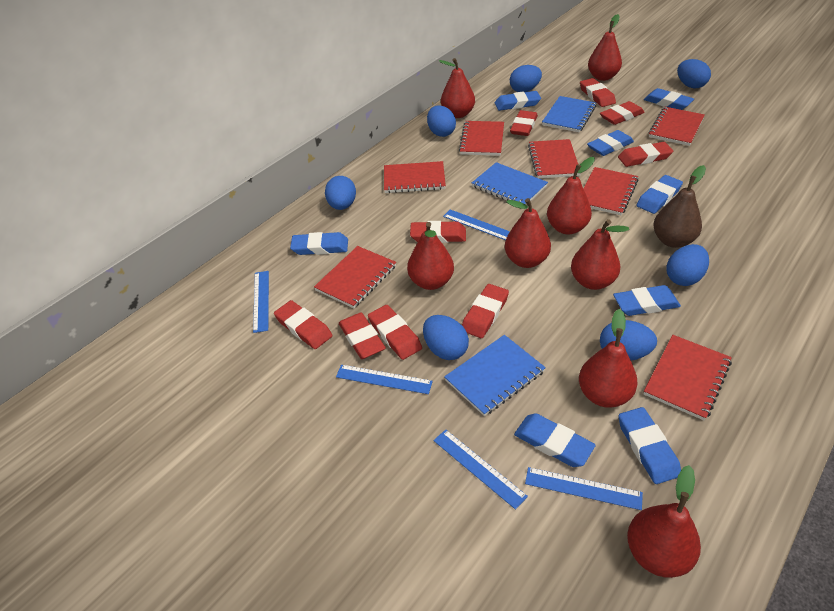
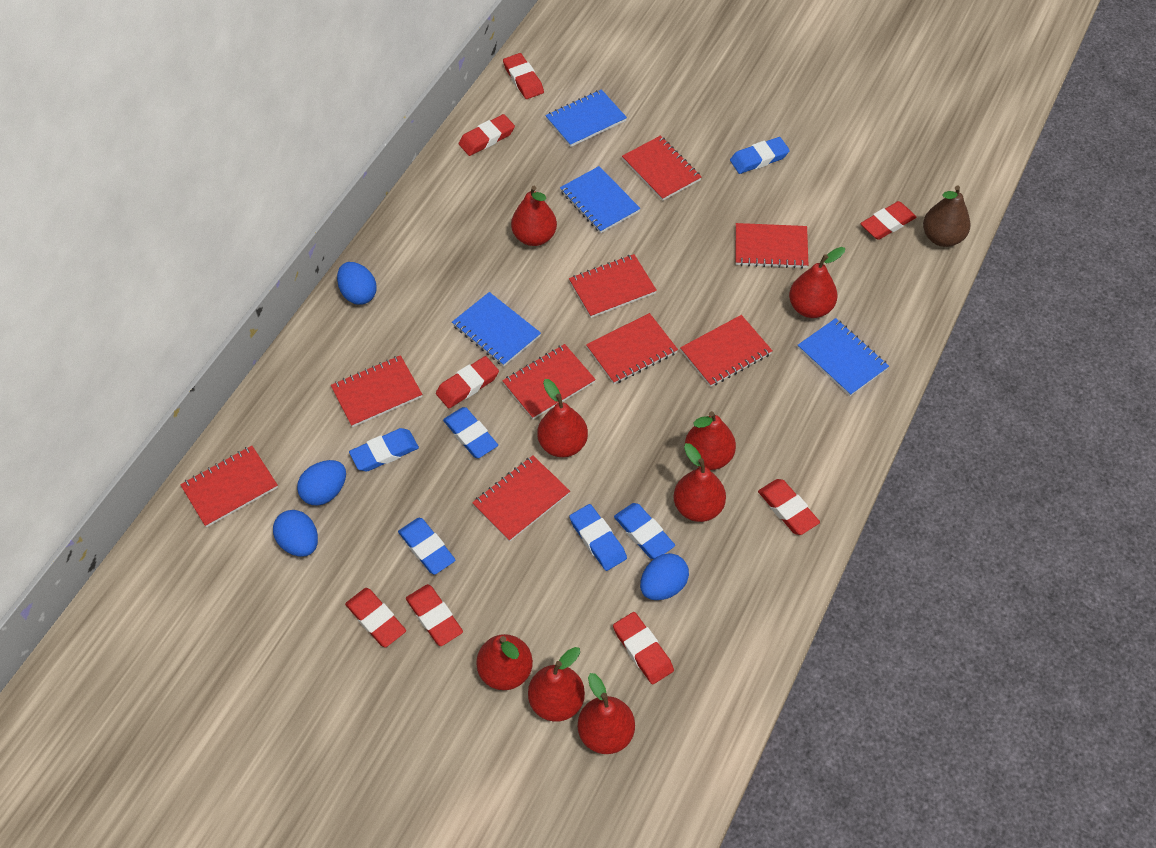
blue egg: [325,176,356,210] [423,315,469,360] [427,105,456,137] [510,65,542,92] [600,320,657,360] [666,244,709,286] [677,59,711,88] = 7 -> [273,510,318,557] [297,460,346,506] [337,262,377,305] [640,553,689,600] = 4
blue eraser: [290,232,348,255] [495,91,541,111] [514,413,596,467] [587,130,634,156] [613,285,681,316] [618,407,681,484] [636,175,683,214] [644,88,694,110] = 8 -> [349,428,419,471] [398,518,455,575] [443,407,498,458] [569,504,627,571] [614,503,675,559] [730,137,790,174] = 6
blue notebook: [444,335,546,416] [472,162,548,205] [542,96,596,132] = 3 -> [452,292,541,366] [545,89,627,147] [560,166,640,233] [798,318,889,396] = 4
blue ruler: [253,271,269,333] [336,365,433,394] [433,429,528,510] [443,210,510,240] [525,467,643,510] = 5 -> none = 0
red eraser: [274,300,333,349] [339,313,386,359] [368,305,422,360] [410,221,466,243] [462,284,509,338] [510,110,538,136] [580,78,616,107] [600,101,644,125] [618,142,673,167] = 9 -> [345,588,406,647] [406,584,463,646] [436,356,499,408] [459,114,515,156] [503,53,544,99] [613,612,674,684] [758,479,820,535] [860,201,916,240] = 8
red notebook: [314,246,396,308] [384,161,446,193] [459,121,504,156] [528,139,581,178] [583,167,639,215] [644,335,732,420] [649,107,705,146] = 7 -> [180,446,278,527] [331,355,422,427] [472,455,570,542] [502,344,596,419] [569,254,657,318] [586,313,678,384] [622,136,701,201] [680,315,773,387] [736,223,808,269] = 9

